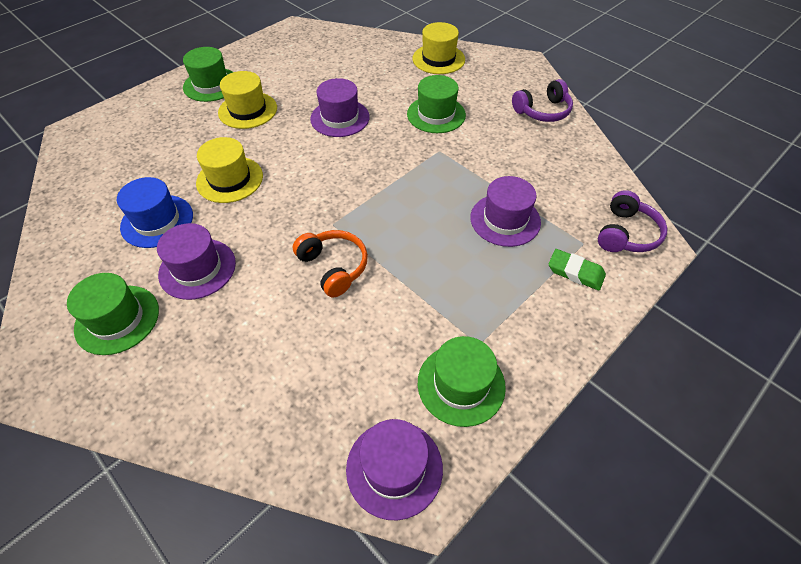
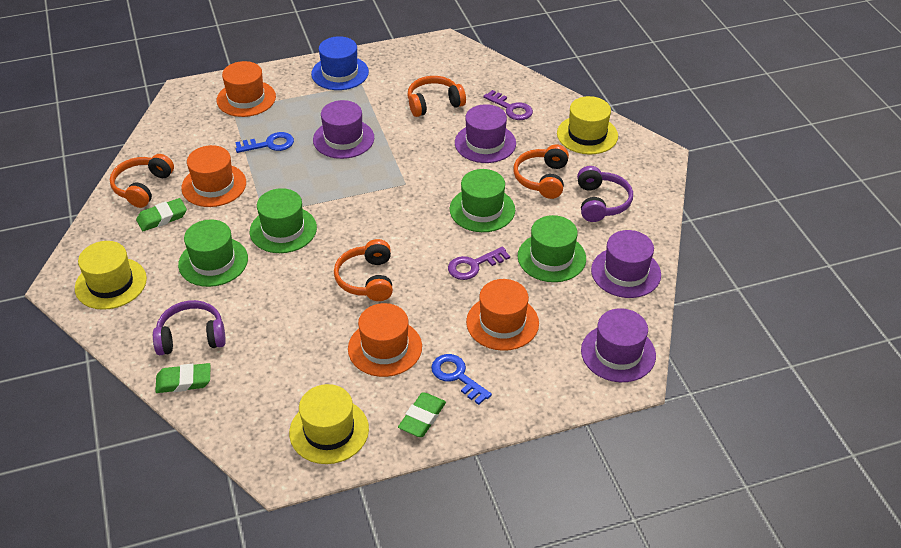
blue key: none = 0 -> [235,132,294,153] [431,354,492,405] = 2
green eraser: [549,249,606,290] = 1 -> [136,198,187,231] [155,363,210,393] [398,392,446,437] = 3
orange hat: none = 0 -> [181,145,246,207] [217,61,276,117] [348,303,422,377] [466,279,539,351] = 4
orange headphones: [293,230,368,298] = 1 -> [110,154,174,208] [334,239,393,301] [407,76,466,117] [514,145,569,199] = 4
purple key: none = 0 -> [448,247,510,280] [483,90,533,120] = 2

